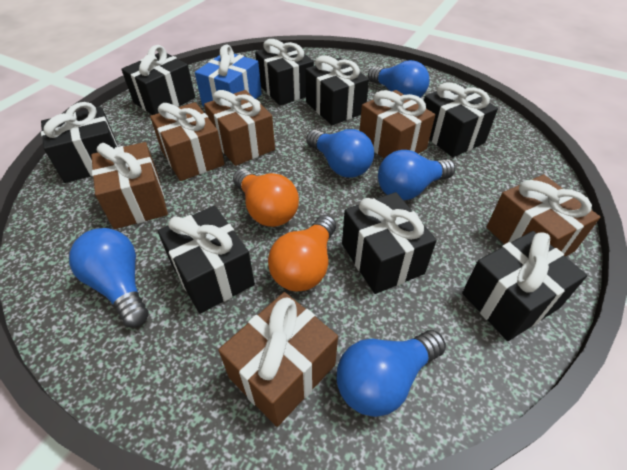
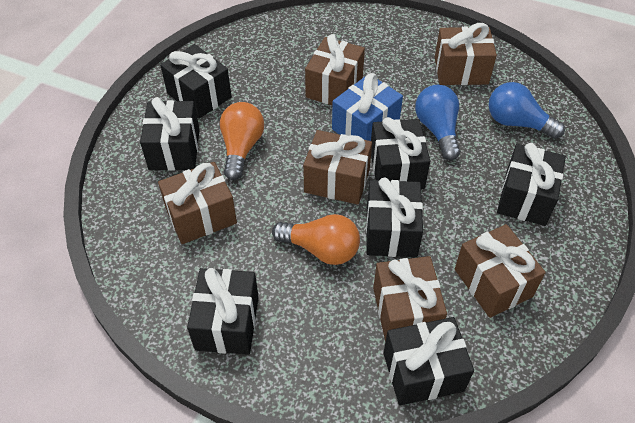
black gift: [41,102,118,183] [121,45,195,115] [158,206,255,314] [255,39,314,105] [305,56,369,125] [342,192,437,294] [424,83,498,157] [462,231,587,341] = 8 -> [140,97,200,171] [160,44,232,119] [187,268,259,355] [366,178,423,257] [371,117,430,189] [383,317,474,406] [497,143,566,226] = 7
blue light bulb: [69,228,149,327] [306,129,374,178] [337,330,446,417] [368,60,429,98] [378,150,455,200] = 5 -> [415,85,460,160] [489,82,565,139] = 2

